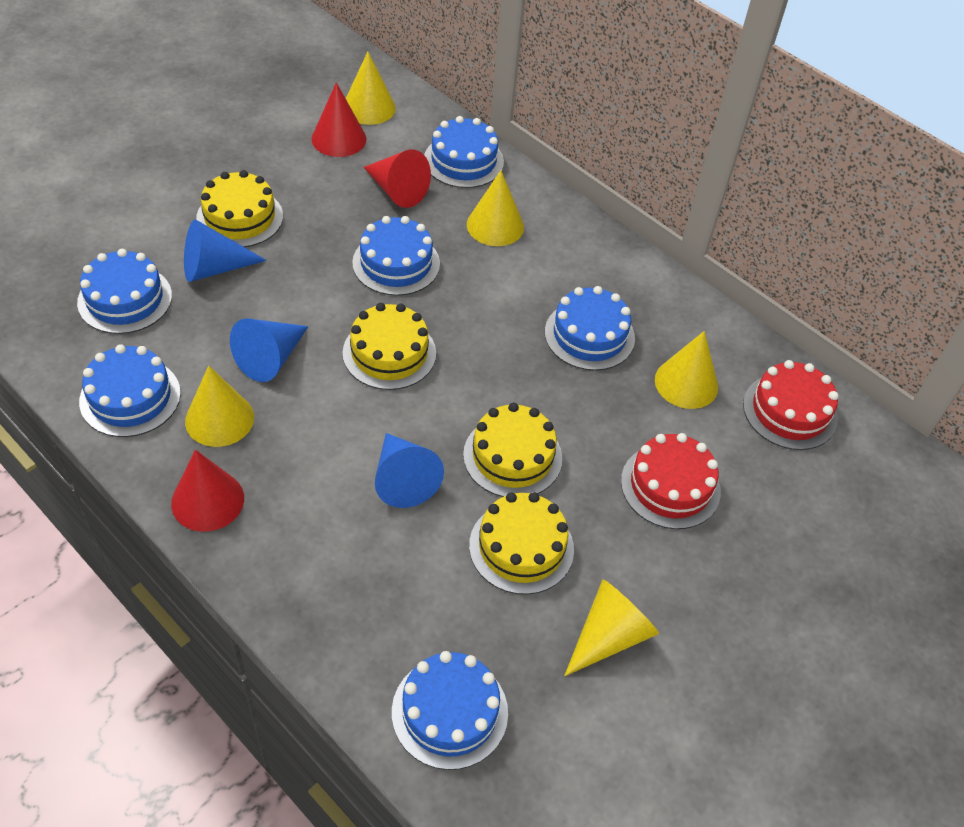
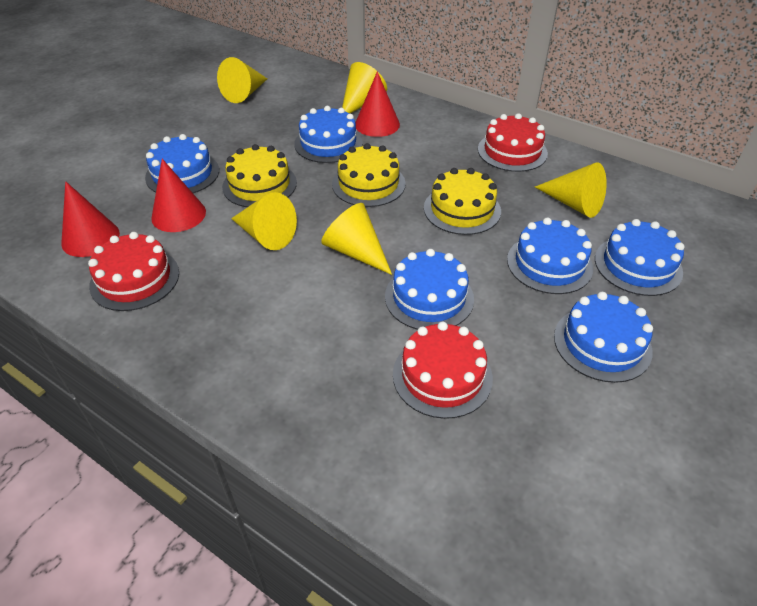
blue cone: [184,219,267,282] [230,318,308,382] [375,433,444,508] = 3 -> none = 0
red cake: [621,433,721,529] [743,360,839,450] = 2 -> [88,232,179,311] [393,321,493,419] [478,113,548,172] = 3
yellow cake: [196,170,283,247] [343,303,436,390] [463,403,562,497] [469,492,574,595] = 4 -> [222,144,297,207] [332,143,406,207] [424,168,501,235] = 3

